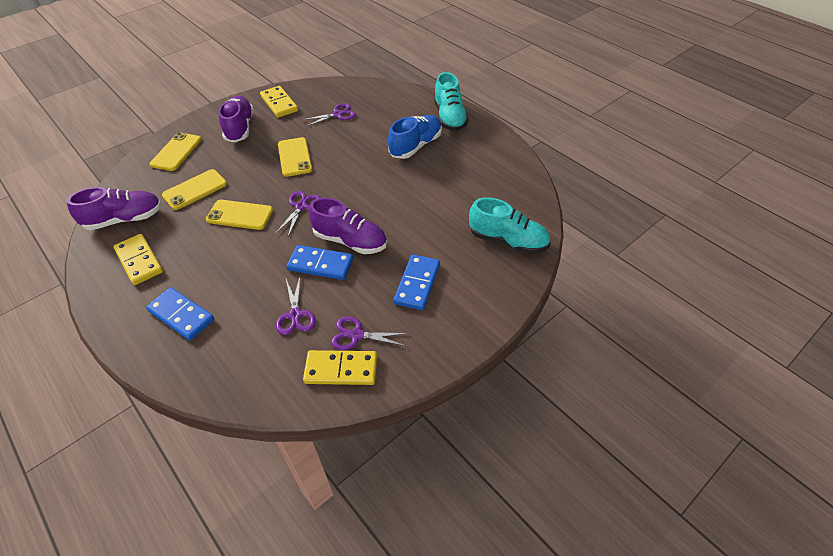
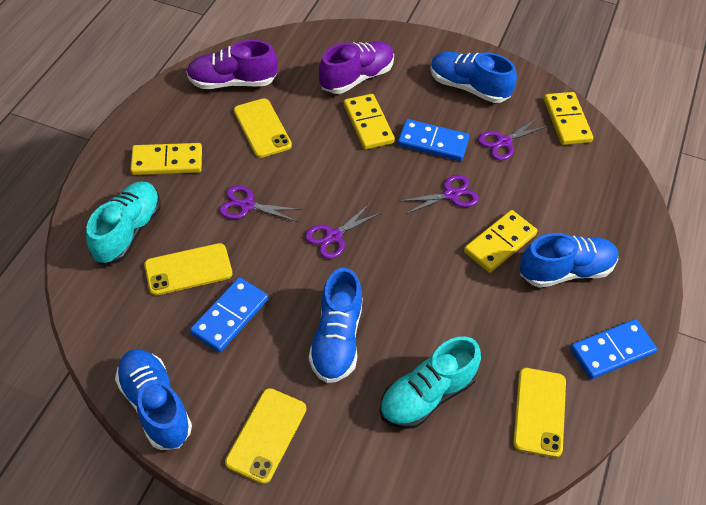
blue shoe: [388,115,442,159] = 1 -> [115,349,192,450] [309,268,363,383] [430,52,517,103] [520,233,618,288] = 4
purple shoe: [67,187,162,230] [219,96,254,143] [309,197,387,254] = 3 -> [186,40,278,89] [319,41,394,94] = 2
yellow domino: [113,234,163,285] [260,86,298,118] [303,350,377,385] = 3 -> [130,143,202,175] [344,94,395,150] [464,210,537,273] [544,92,593,145] = 4

